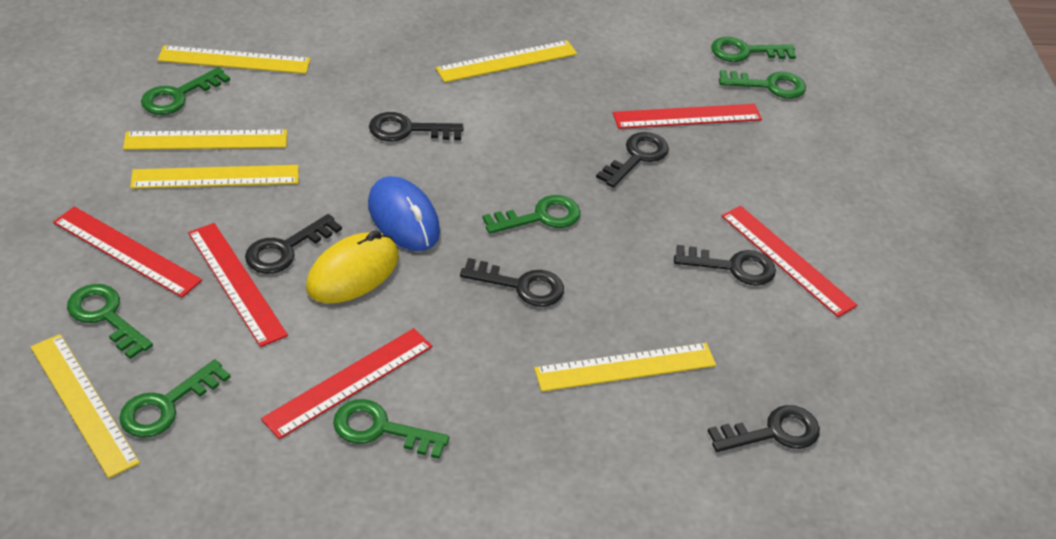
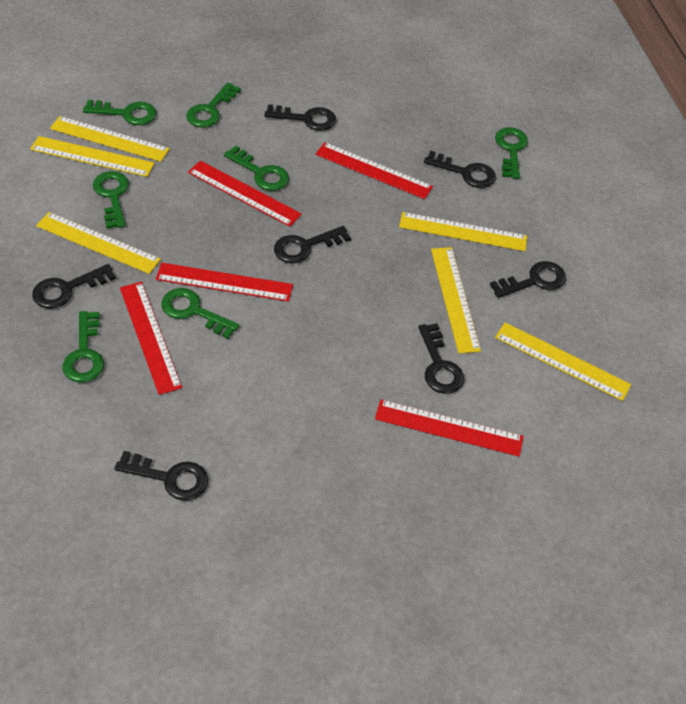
black key: [245,214,342,274] [369,112,463,141] [460,258,564,307] [596,132,669,188] [674,245,776,286] [708,405,820,452] = 6 -> [32,264,116,309] [115,451,208,501] [264,104,336,131] [274,226,351,264] [418,323,464,394] [424,151,496,188] [490,261,566,298] = 7
blue mouse: [368,176,440,251] = 1 -> none = 0
yellow mouse: [306,230,399,304] = 1 -> none = 0

